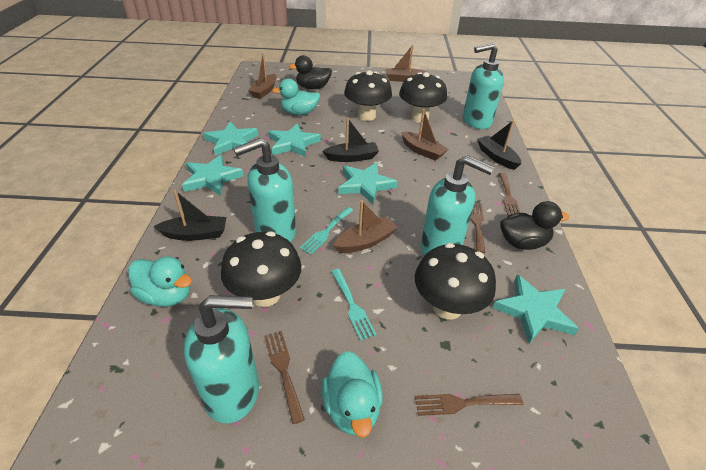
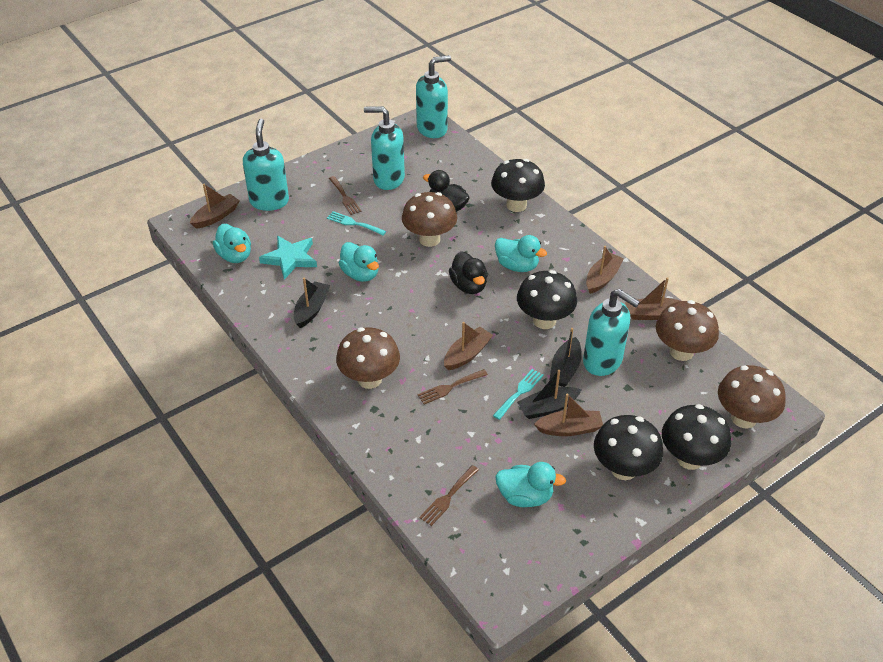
brown boat: [248,53,276,99] [333,200,398,253] [385,45,428,82] [401,109,448,161] = 4 -> [190,183,240,229] [444,322,493,370] [534,394,603,436] [586,246,624,294] [625,277,680,320] = 5
brown fork: [264,331,305,424] [415,394,523,416] [470,203,485,253] [499,173,520,216] = 4 -> [329,176,362,215] [417,369,488,404] [419,465,479,526] = 3
brown mushroom: none = 0 -> [336,327,400,389] [402,192,457,247] [656,300,719,361] [718,365,786,429] = 4
turquoise duck: [128,257,192,307] [272,79,320,115] [321,351,383,437] = 3 -> [213,224,251,263] [339,242,379,282] [495,235,547,272] [495,462,566,507] = 4
turquoise star: [182,155,244,196] [203,122,259,156] [268,123,321,157] [338,163,398,204] [492,274,579,344] = 5 -> [259,236,317,279] = 1

